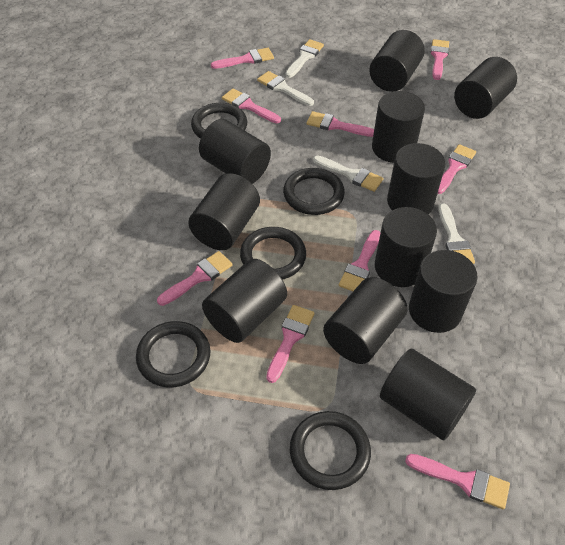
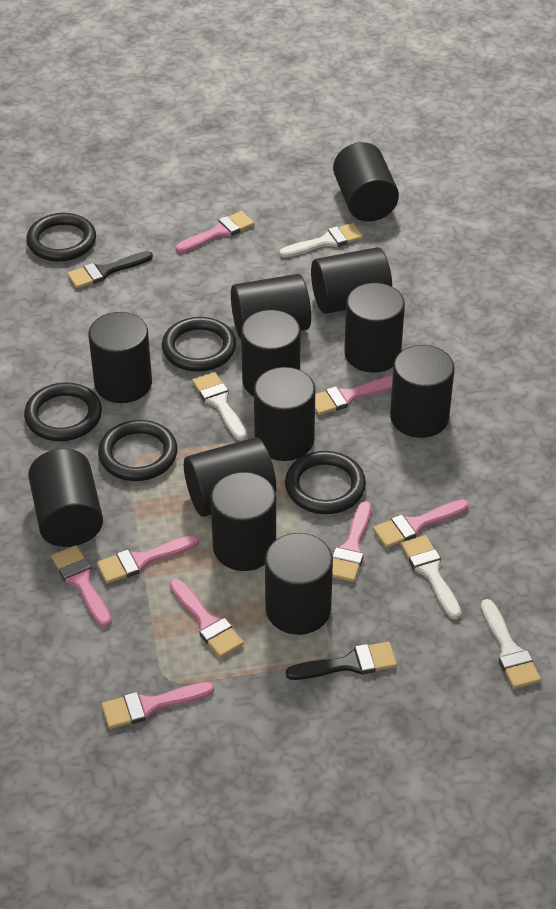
black brush: none = 0 -> [67,251,153,289] [286,642,397,680] = 2
black cylinder: [188,173,260,250] [199,119,271,184] [202,259,287,343] [323,277,408,364] [369,30,425,92] [372,91,425,163] [375,207,437,287] [380,349,476,440] [387,143,445,214] [409,250,478,333] [454,57,517,119] = 11 -> [28,449,103,547] [89,312,152,403] [184,437,276,517] [210,472,276,571] [231,274,311,339] [241,310,301,397] [254,367,315,461] [265,533,333,635] [311,247,392,314] [333,142,399,222] [344,283,405,373] [390,345,455,438] = 12
pink brush: [157,251,232,306] [211,48,274,69] [222,89,281,123] [266,305,314,383] [307,111,374,137] [339,230,381,291] [405,454,510,509] [430,39,449,80] [438,144,476,194] = 9 -> [51,545,111,627] [97,535,199,584] [102,682,214,729] [170,579,244,658] [176,211,254,253] [315,376,393,415] [332,501,371,582] [373,499,469,548] = 8

